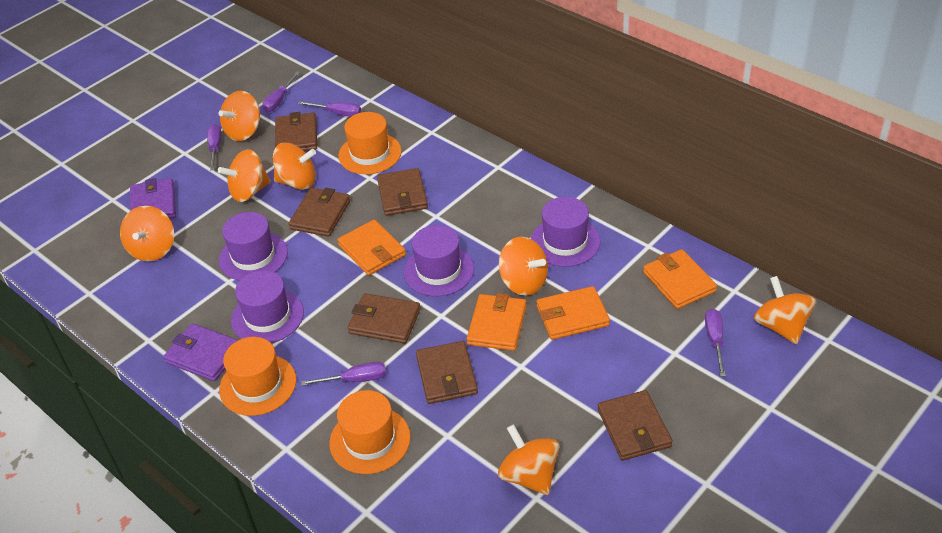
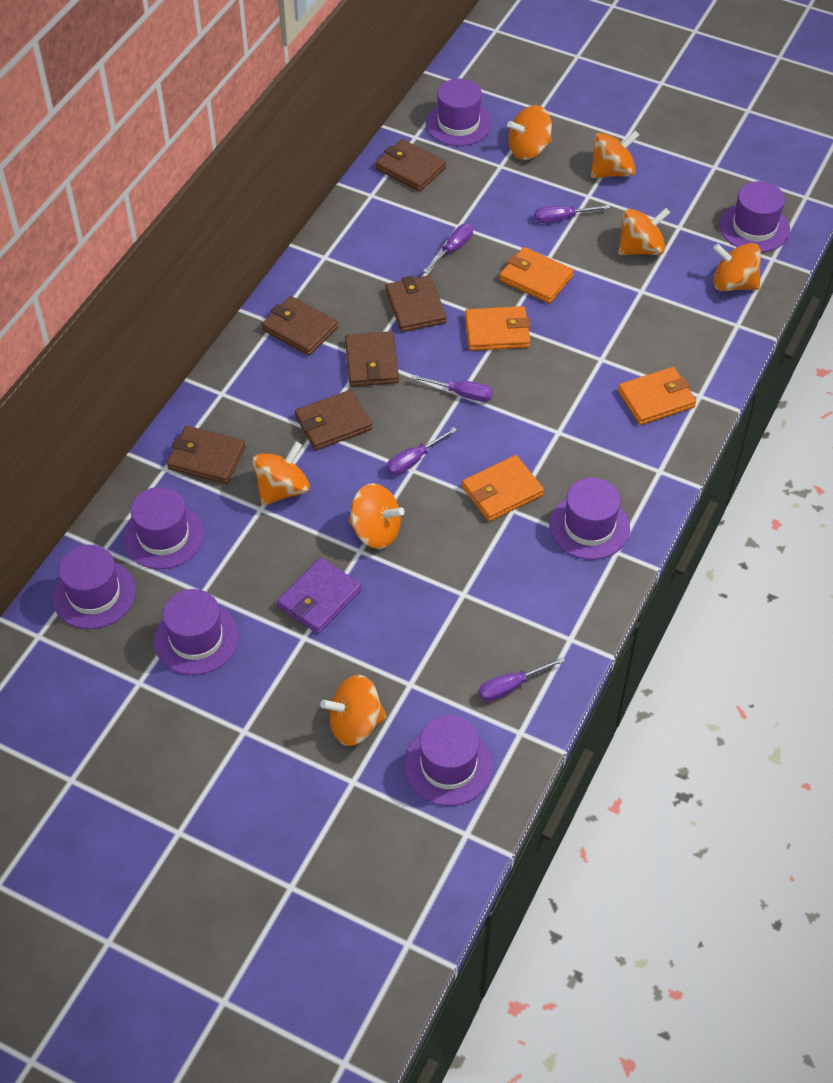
orange hat: [219,337,296,416] [329,390,411,474] [338,112,402,174] = 3 -> none = 0
purple hat: [219,212,288,281] [231,270,304,343] [403,225,474,296] [531,197,601,267] = 4 -> [52,545,136,629] [123,487,204,569] [154,589,239,675] [404,715,493,806] [425,79,492,146] [549,478,630,560] [719,181,790,252] = 7
purple wallet: [130,178,176,219] [163,323,238,381] = 2 -> [277,557,362,634] = 1

